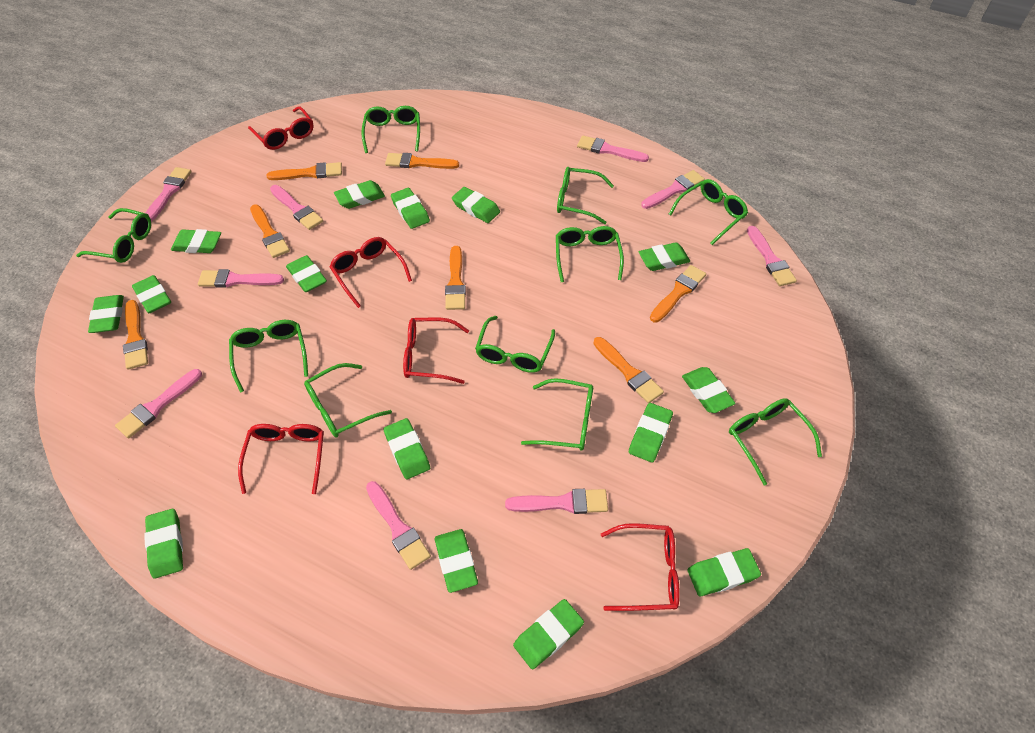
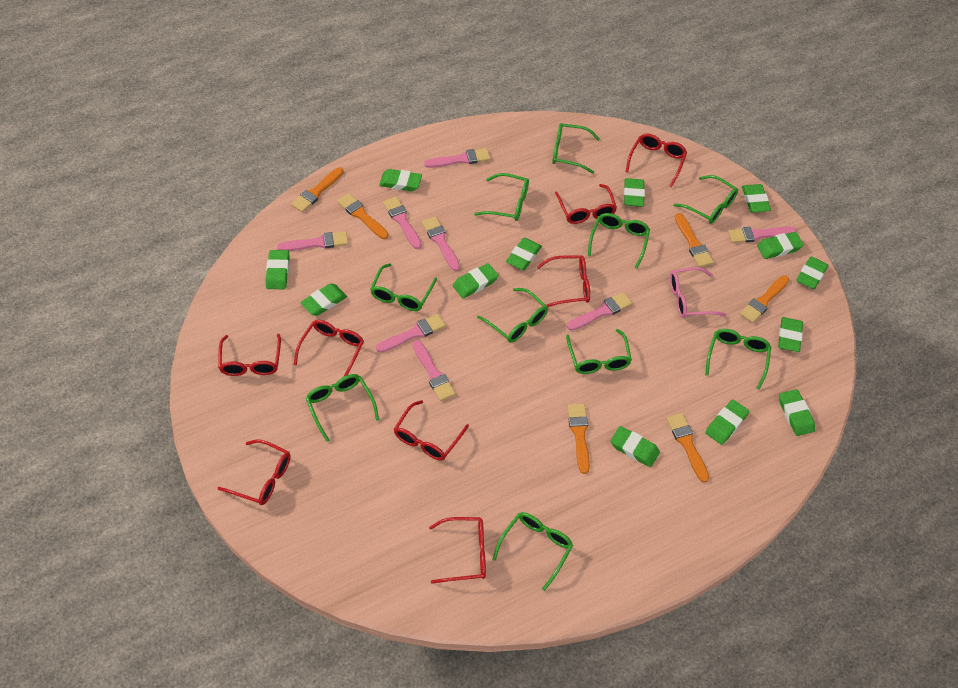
green eraser: [88,295,124,333] [132,275,171,313] [144,509,183,579] [171,229,221,253] [286,255,327,292] [334,180,385,209] [384,418,430,479] [391,188,430,229] [435,529,478,593] [452,187,500,223] [513,599,584,669] [629,403,673,463] [639,242,690,271] [682,367,735,413] [687,548,761,596] = 15 -> [266,250,290,289] [300,283,347,316] [379,169,422,191] [453,263,498,298] [506,238,542,270] [611,426,660,467] [624,178,645,207] [705,400,749,445] [742,184,771,213] [757,232,804,259] [778,317,803,352] [779,389,815,436] [796,257,828,289] = 13
orange brush: [123,300,148,370] [250,204,290,258] [266,162,342,180] [385,153,459,169] [445,246,466,310] [593,337,664,403] [650,265,706,322] = 7 -> [291,167,344,212] [337,193,389,239] [567,404,590,474] [666,413,709,483] [675,213,714,267] [740,275,789,323] = 6
pink brush: [115,369,202,438] [146,167,192,222] [198,269,284,288] [270,185,323,230] [366,481,431,570] [505,489,608,514] [577,135,649,162] [641,170,705,209] [747,226,797,286] = 9 -> [277,231,349,251] [376,314,446,352] [383,196,422,249] [412,340,456,401] [422,216,460,271] [424,148,491,168] [567,292,632,331] [728,226,797,243] = 8
pink glasses: none = 0 -> [670,267,727,318] = 1
red glasses: [238,424,324,494] [248,106,313,150] [330,237,412,308] [403,318,469,384] [601,523,680,611] = 5 -> [218,334,281,376] [218,439,291,505] [294,320,364,377] [394,400,469,461] [429,517,486,584] [537,255,590,307] [555,184,617,224] [625,134,687,187] = 8

